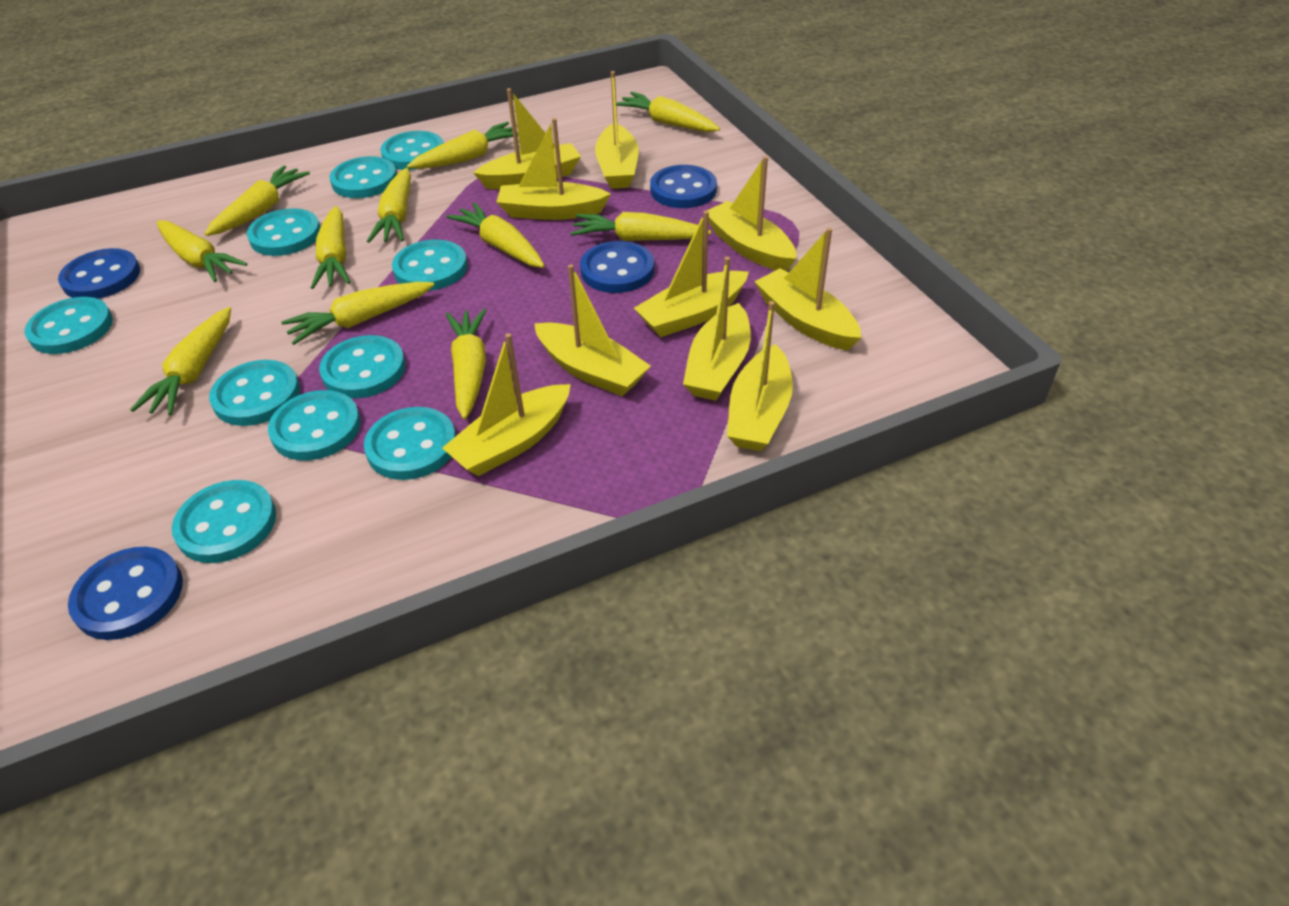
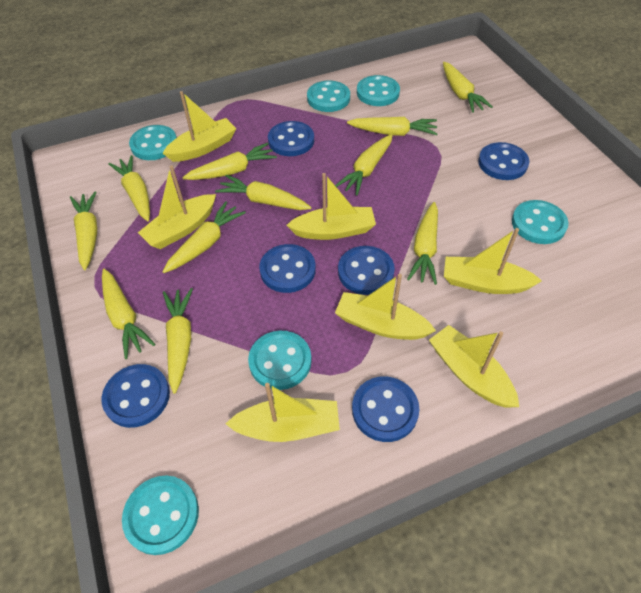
blue button: [58,248,140,299] [68,547,183,640] [580,241,654,293] [650,165,717,208] = 4 -> [102,364,170,428] [259,244,316,293] [268,121,314,156] [338,246,395,295] [352,376,419,442] [478,142,530,180] = 6
turquoise button: [24,297,113,354] [172,480,276,563] [209,360,300,426] [247,208,321,256] [268,390,361,461] [319,335,405,398] [330,156,397,198] [364,407,456,480] [380,131,444,170] [392,240,467,291] = 10 -> [122,475,199,555] [129,125,177,160] [248,331,312,390] [307,80,350,112] [357,75,400,106] [512,200,569,244] = 6
yellow boat: [442,333,571,476] [474,88,581,189] [497,118,611,220] [534,264,651,396] [595,71,639,189] [634,211,749,337] [683,257,751,401] [706,156,796,271] [727,301,793,451] [754,228,861,351] = 10 -> [138,165,216,249] [163,91,237,162] [226,383,340,442] [286,173,376,240] [335,274,436,340] [429,325,519,408] [444,228,542,294] = 7

